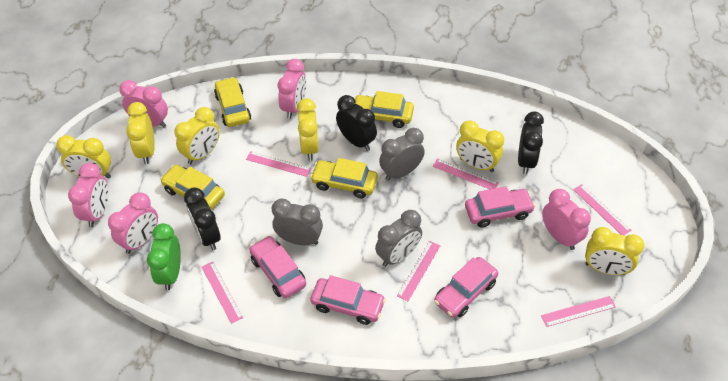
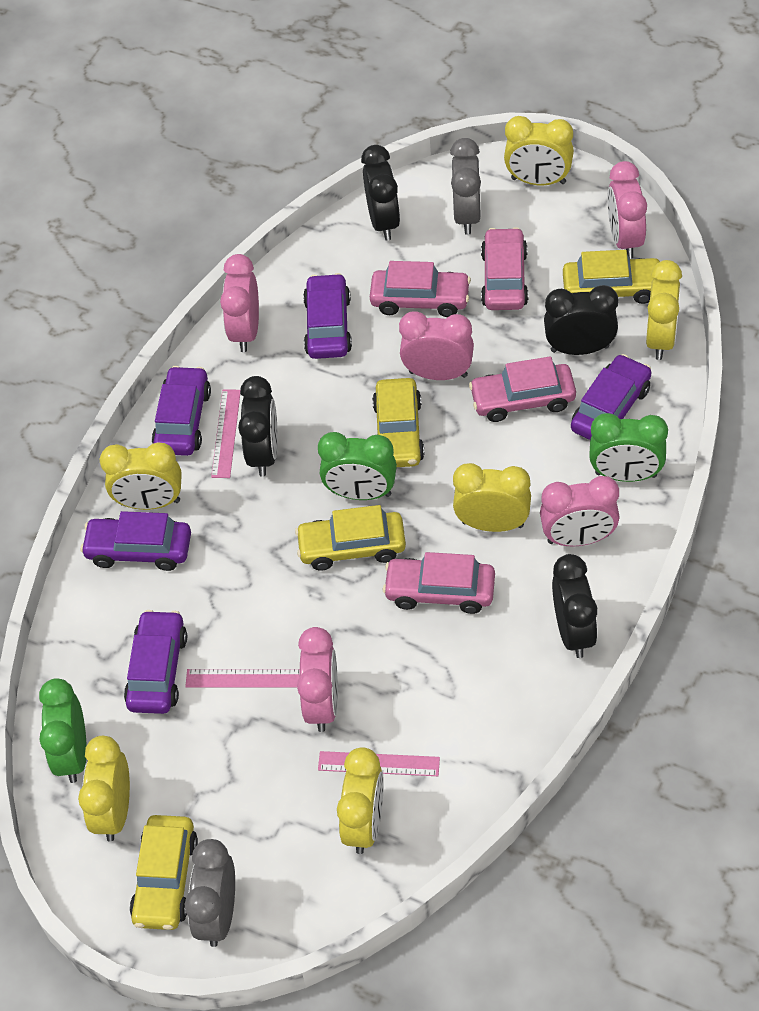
black clock: [184,187,221,250] [336,95,377,151] [518,111,544,174] = 3 -> [238,376,278,477] [361,145,400,241] [544,285,618,355] [552,554,598,658] = 4
green clock: [147,223,181,291] = 1 -> [39,678,87,783] [318,432,397,500] [589,413,668,482] = 3
grey clock: [272,199,323,245] [375,210,422,267] [379,128,425,181] = 3 -> [185,839,235,947] [450,138,481,235] = 2
pink ruler: [202,262,243,324] [246,151,312,177] [397,241,440,301] [433,158,499,189] [541,296,616,327] [573,184,631,235] = 6 -> [185,669,300,688] [211,390,240,478] [318,751,440,776] = 3
purple car: none = 0 -> [80,511,191,571] [124,610,187,714] [152,366,211,456] [303,273,352,359] [571,354,651,440] = 5

